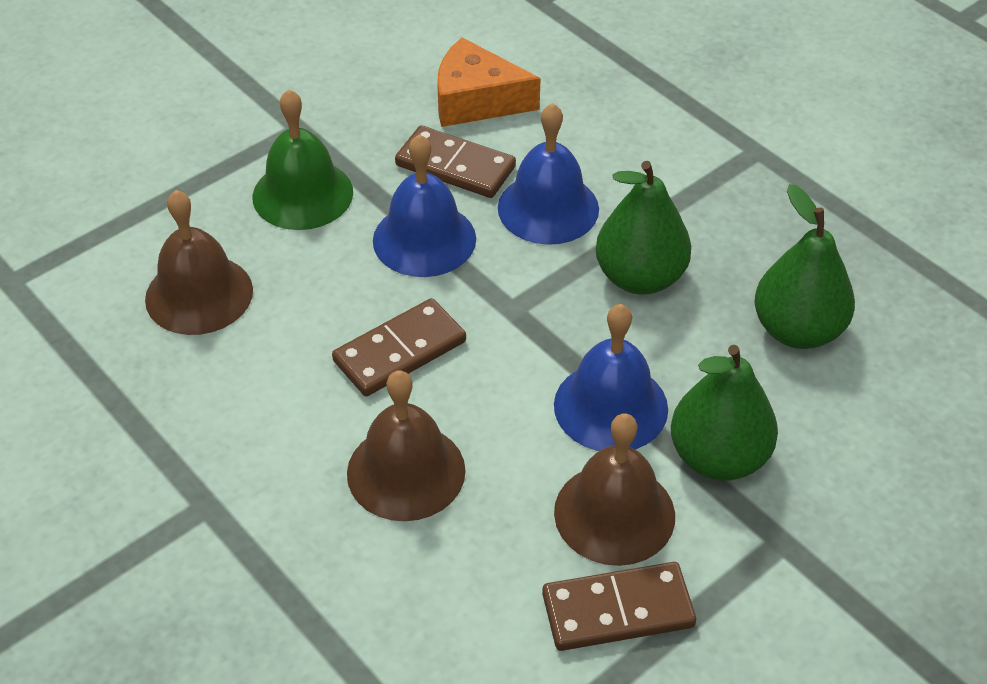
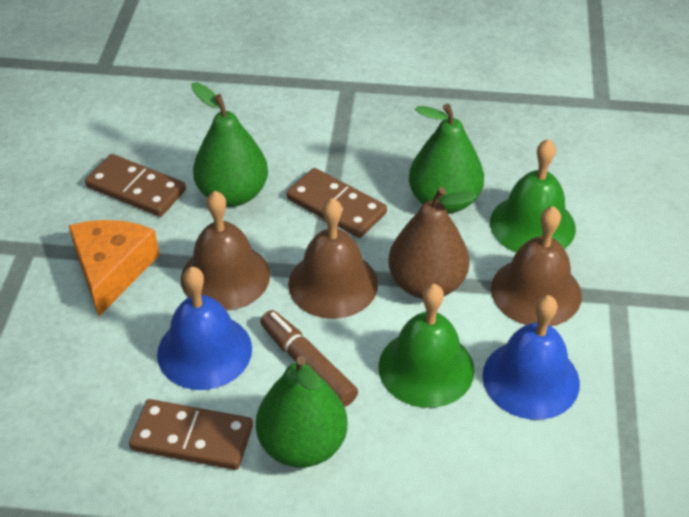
blue bell: [373,134,476,277] [498,103,599,245] [554,304,668,451] = 3 -> [157,266,252,390] [482,295,580,420] = 2
brown marker: none = 0 -> [260,310,358,407] = 1
brown pear: none = 0 -> [388,187,477,299] = 1
green bell: [253,89,353,230] = 1 -> [378,284,475,408] [490,139,576,252] = 2

